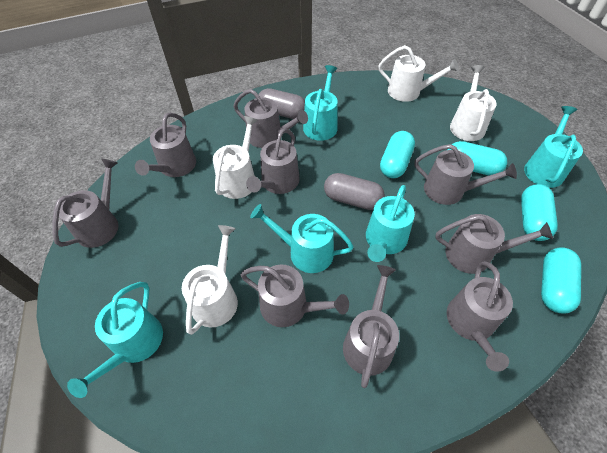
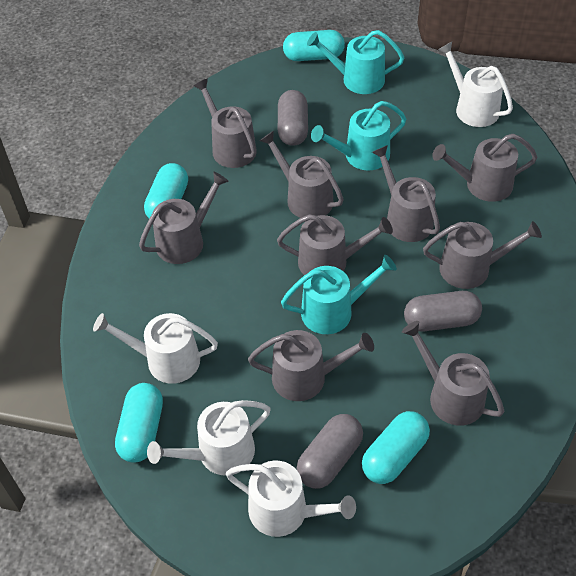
grey capsule: [259,88,305,119] [324,173,385,210] = 2 -> [278,90,308,146] [296,414,363,489] [404,291,482,331] = 3
turquoise watering can: [67,282,163,398] [250,204,354,273] [303,65,338,141] [366,185,415,262] [524,106,583,188] = 5 -> [281,255,397,334] [307,30,404,94] [311,101,406,170] = 3

